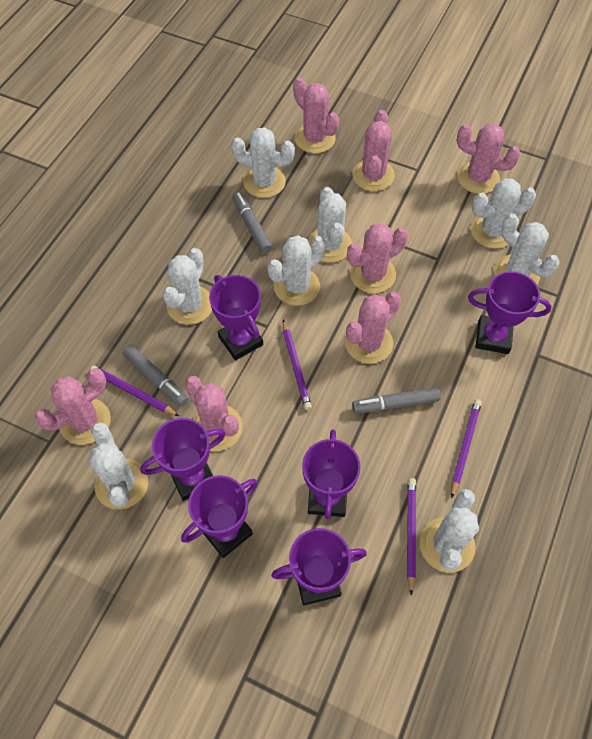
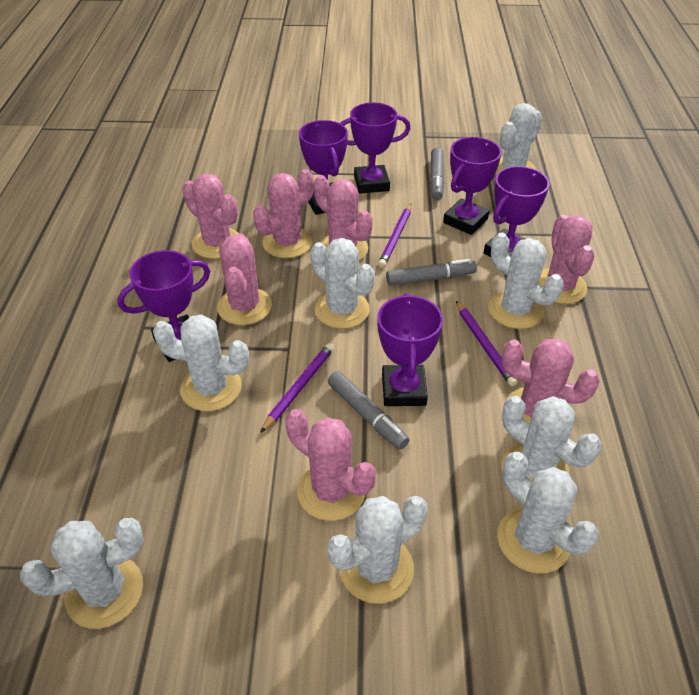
purple pencil: [90,366,179,416] [283,320,312,410] [407,478,416,596] [451,399,482,498] = 4 -> [260,343,334,433] [378,204,411,268] [456,301,518,387] = 3

